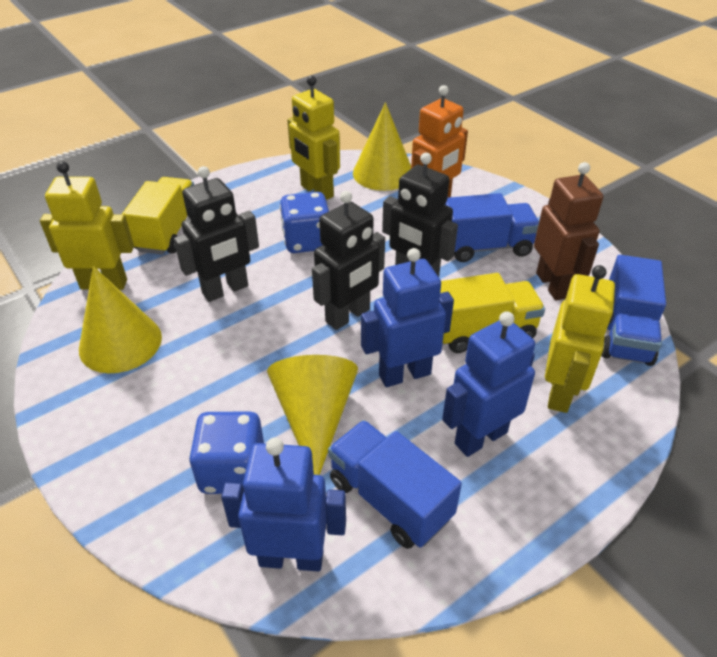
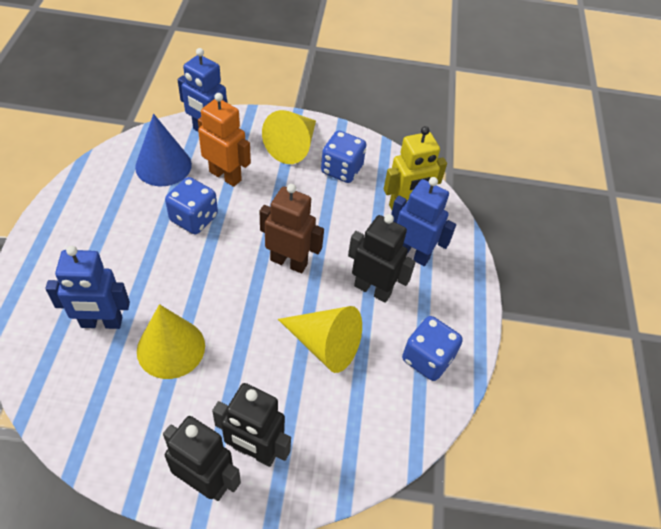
blue cone: none = 0 -> [135,114,192,186] = 1
blue dice: [189,411,264,494] [280,192,329,253] = 2 -> [165,177,218,234] [321,131,366,183] [402,316,463,381] = 3
blue truck: [328,420,462,549] [444,193,539,262] [601,255,666,366] = 3 -> none = 0
yellow robot: [40,161,134,290] [287,76,340,200] [545,265,615,413] = 3 -> [384,126,447,210] = 1
yellow truck: [122,177,194,255] [440,273,545,353] = 2 -> none = 0

